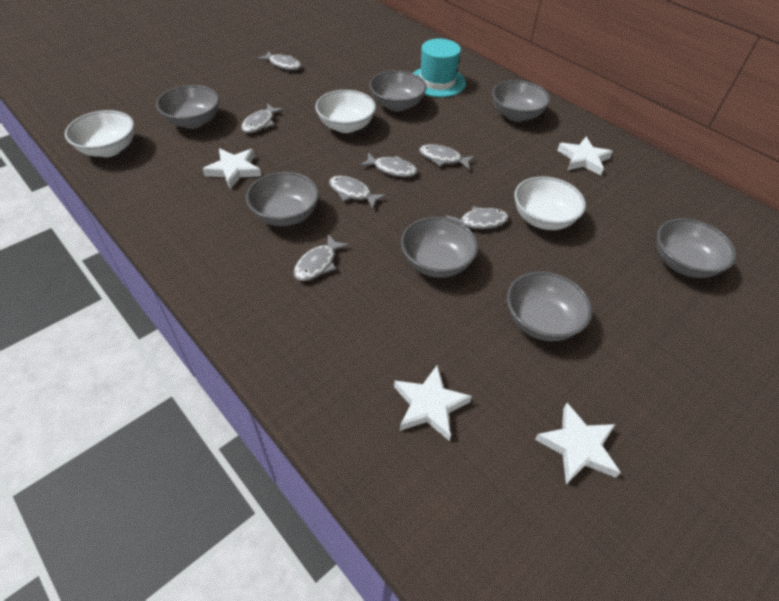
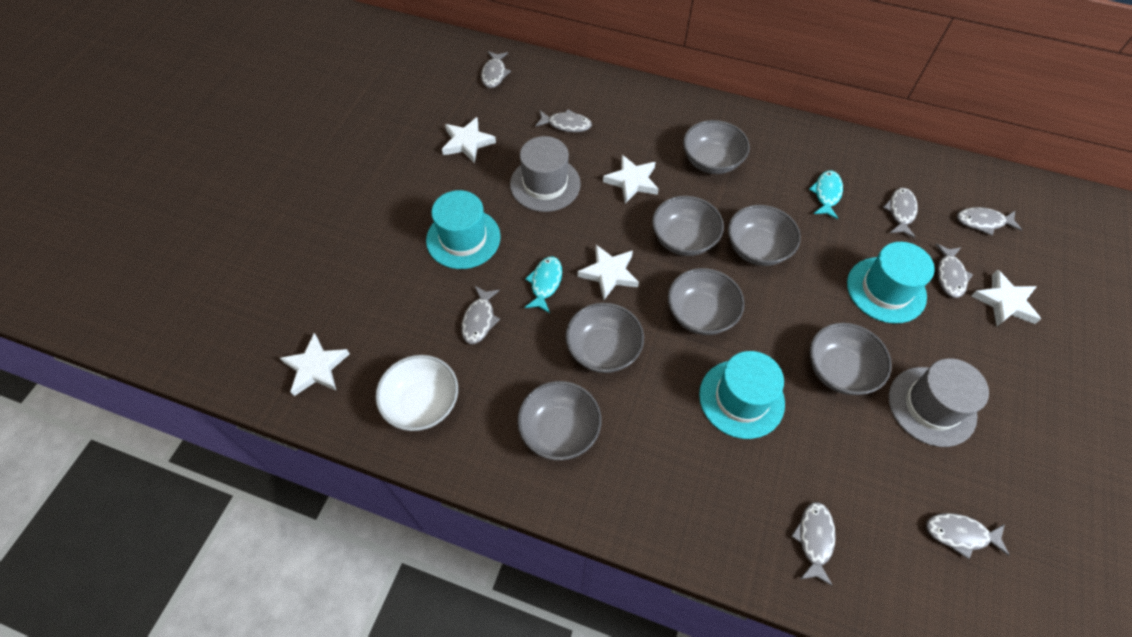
grey fish: [241,103,284,133] [257,51,301,70] [293,234,349,281] [329,176,386,209] [359,152,418,177] [419,144,475,170] [445,206,509,229] = 7 -> [461,286,500,344] [481,51,511,88] [535,109,592,132] [791,502,836,586] [883,188,918,238] [926,513,1010,559] [935,244,973,298] [957,207,1022,235] = 8
grey hat: none = 0 -> [510,136,581,212] [889,358,989,447] = 2
turquoise fish: none = 0 -> [524,257,562,313] [809,171,843,219] = 2
turquoise hat: [413,39,466,97] = 1 -> [426,190,501,269] [699,351,785,439] [847,242,935,324] = 3
white bowl: [65,110,135,157] [315,90,376,133] [514,176,586,230] = 3 -> [376,355,458,431] = 1
white star: [203,149,261,189] [394,365,472,441] [535,403,621,484] [557,137,613,176] = 4 -> [280,333,350,396] [442,117,496,163] [577,245,639,300] [603,155,659,203] [971,269,1041,326] = 5

